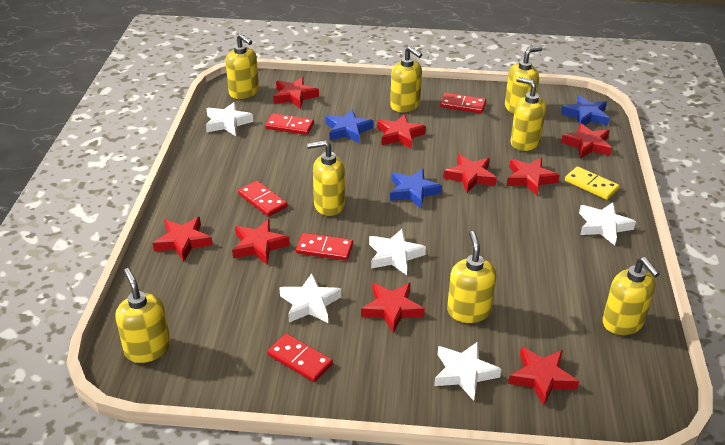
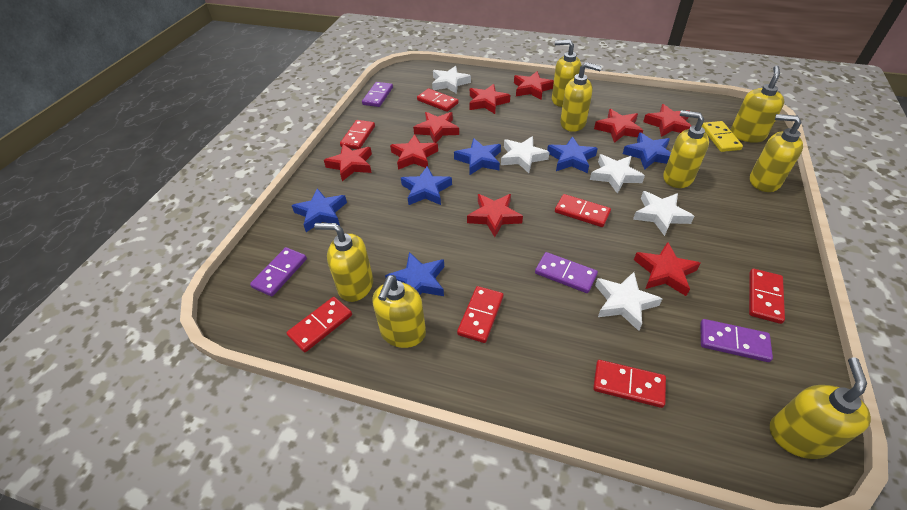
blue star: [325,109,373,143] [390,169,442,208] [561,95,609,125] = 3 -> [292,188,347,232] [385,252,444,296] [401,166,452,205] [454,138,501,175] [547,136,598,173] [623,132,671,170] = 6
purple domino: none = 0 -> [250,247,307,296] [362,82,393,107] [535,252,598,293] [700,319,773,362] = 4
red domino: [238,181,287,217] [265,113,314,135] [267,334,333,382] [296,233,353,261] [440,93,486,113] = 5 -> [286,297,352,352] [340,120,375,149] [417,88,459,112] [457,286,503,343] [555,194,611,227] [593,360,666,408] [749,269,785,324] = 7

